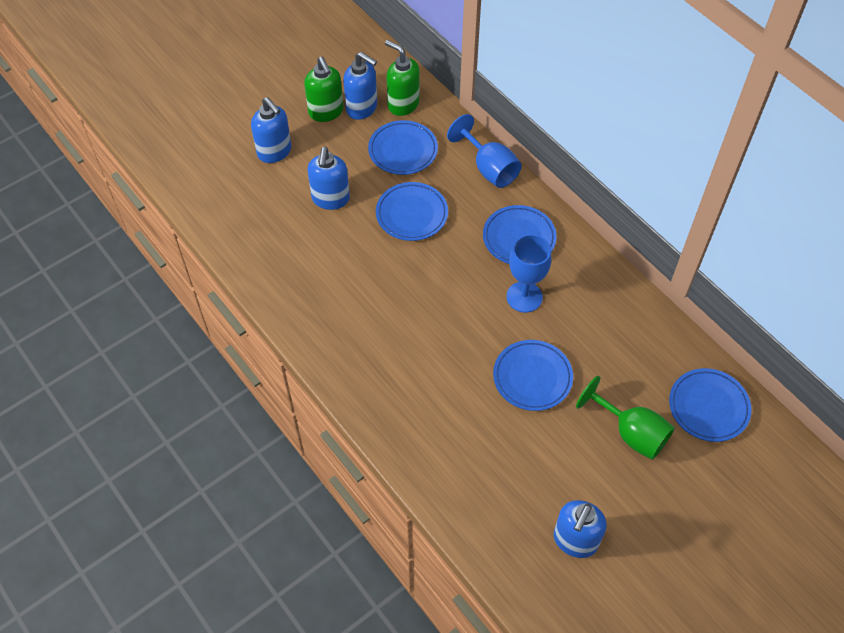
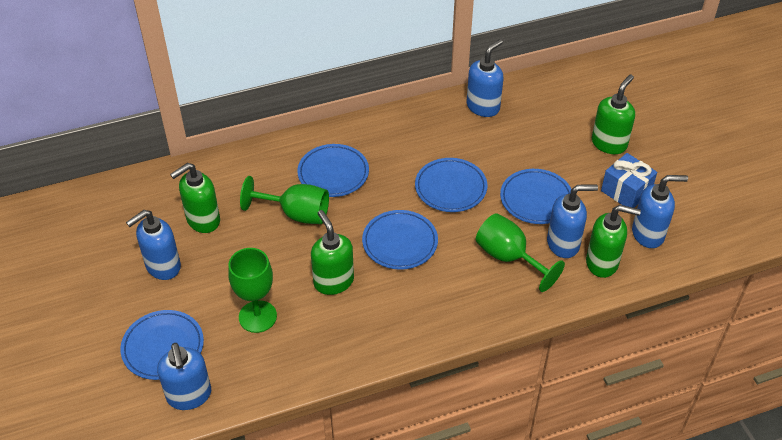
blue gift: none = 0 -> [601,153,657,208] = 1
blue goblet: [447,114,522,188] [506,234,551,313] = 2 -> none = 0
blue soap dispenser: [251,97,291,163] [308,147,350,210] [343,52,377,120] [554,500,607,558] = 4 -> [126,210,181,280] [157,343,211,410] [467,39,503,117] [547,184,598,258] [632,175,688,248] = 5
green goblet: [576,376,675,460] = 1 -> [228,248,277,333] [240,176,329,224] [476,213,565,292] = 3
green soap dispenser: [304,57,343,122] [385,40,420,116] = 2 -> [170,163,220,233] [311,210,354,295] [586,205,641,278] [592,75,635,154] = 4

